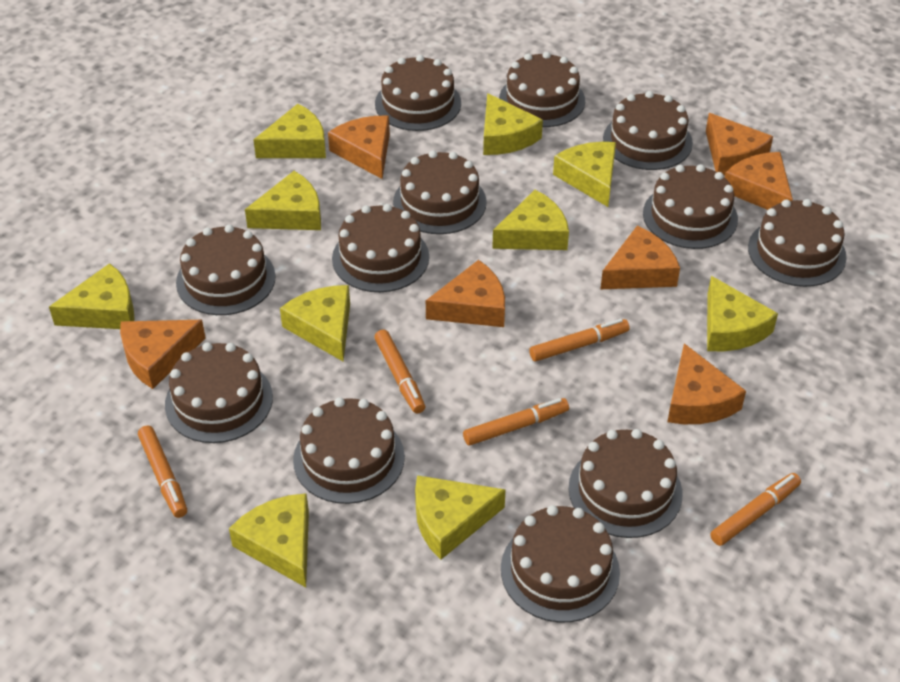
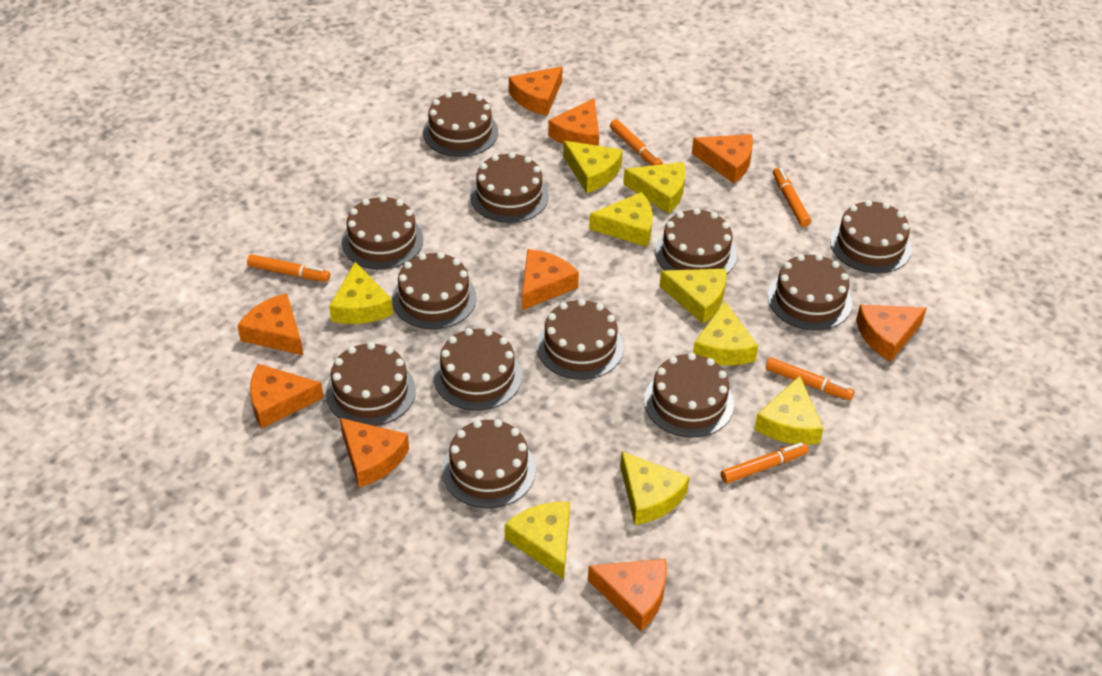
orange cheese: [120,320,206,389] [328,116,390,179] [426,260,505,327] [601,226,680,289] [667,343,746,424] [706,113,773,175] [725,152,793,210] = 7 -> [237,293,303,355] [250,364,323,429] [340,418,409,487] [509,66,563,116] [522,249,579,310] [548,98,599,146] [588,559,667,631] [692,134,753,183] [856,305,927,362] = 9
yellow cheese: [49,263,134,329] [229,493,309,587] [245,171,321,230] [253,104,326,158] [280,285,350,361] [415,475,506,560] [483,93,543,155] [492,190,569,250] [553,142,616,207] [707,276,778,352] = 10 -> [329,262,393,324] [505,502,570,580] [563,141,623,193] [589,192,653,247] [620,451,690,525] [623,162,685,214] [660,269,727,324] [693,301,758,366] [754,376,824,445] = 9

